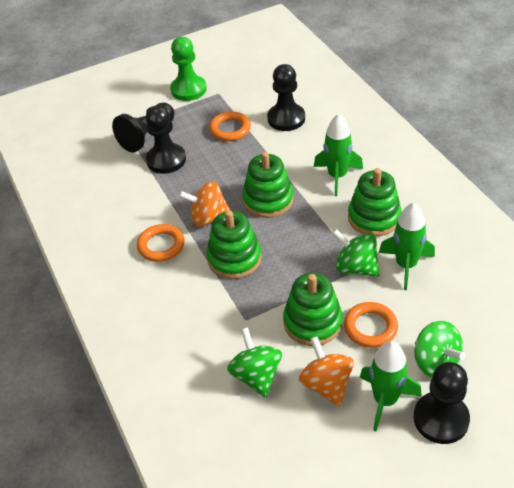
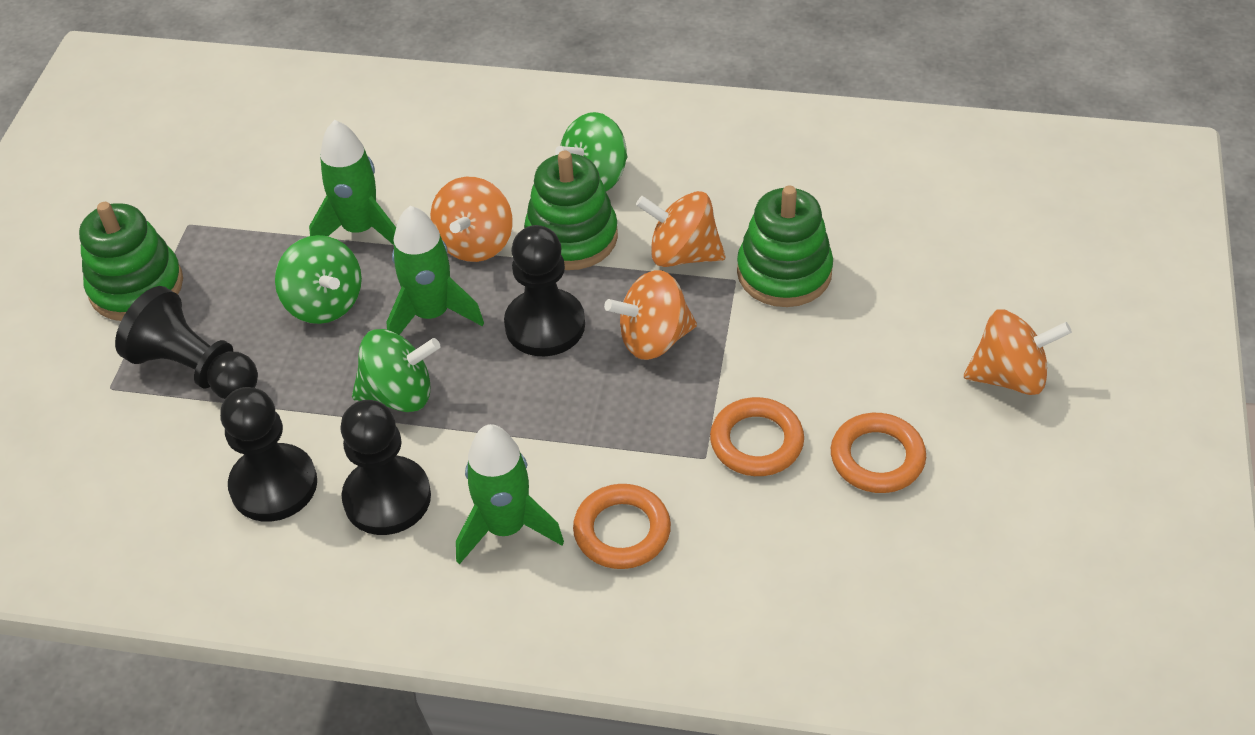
green pawn: [170,37,207,101] = 1 -> none = 0
green stacking toy: [207,210,262,279] [242,151,294,218] [283,273,343,346] [348,168,402,236] = 4 -> [79,202,183,321] [524,150,618,270] [737,185,833,307] = 3
orange spinning top: [179,181,230,227] [299,336,354,407] = 2 -> [430,177,513,262] [604,270,697,360] [636,191,726,267] [964,310,1072,395] = 4

